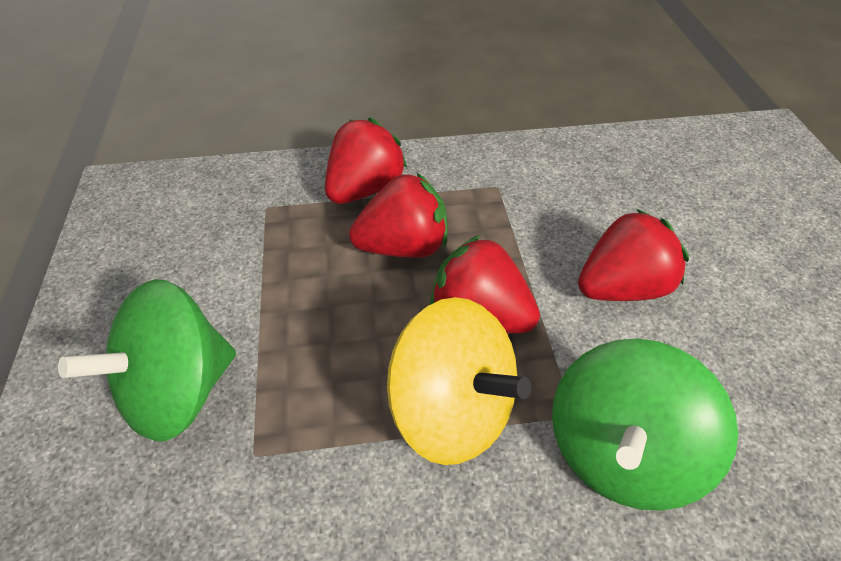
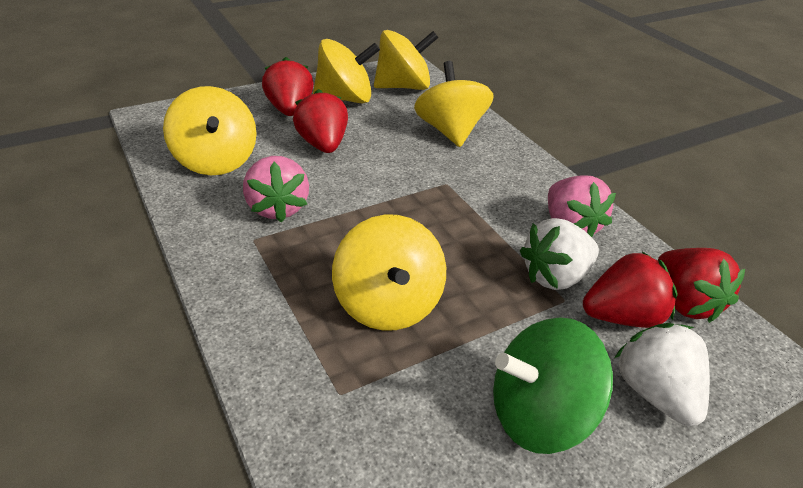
green spinning top: [58,279,236,441] [552,338,738,511] = 2 -> [493,317,613,454] = 1
pink strawberry: none = 0 -> [243,156,309,222] [548,176,616,237] = 2
white strawberry: none = 0 -> [520,218,599,290] [615,323,710,426] = 2
yellow spinning top: [387,297,531,465] = 1 -> [163,86,257,175] [313,39,380,104] [332,214,446,331] [374,30,438,90] [414,61,493,147] = 5

